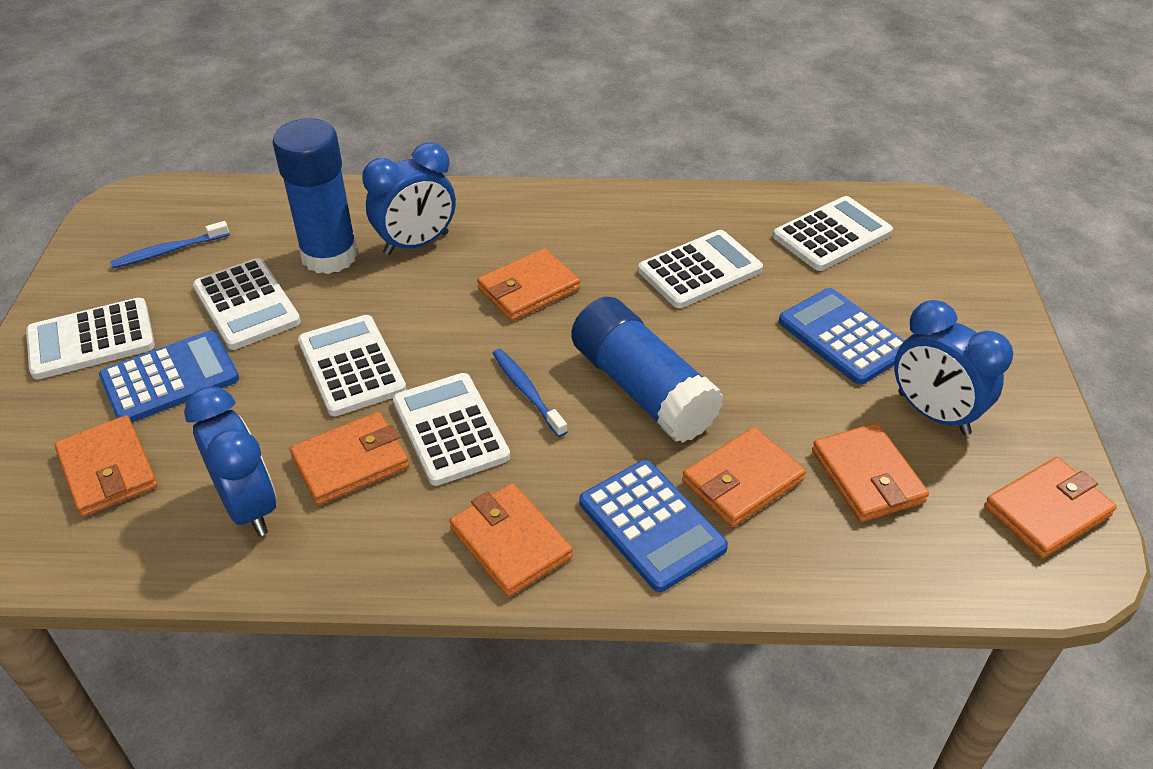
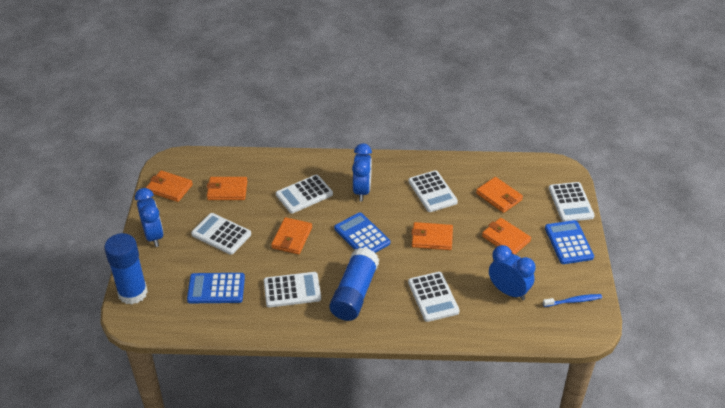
blue toothbrush: [110,221,230,268] [492,349,567,437] = 2 -> [543,294,602,307] = 1
orange wallet: [54,415,157,517] [290,412,409,505] [449,483,573,597] [477,248,580,321] [682,427,806,527] [812,423,929,522] [984,457,1117,558] = 7 -> [146,170,193,202] [207,177,247,200] [271,217,312,254] [411,222,453,250] [476,177,523,213] [482,218,531,254] = 6

